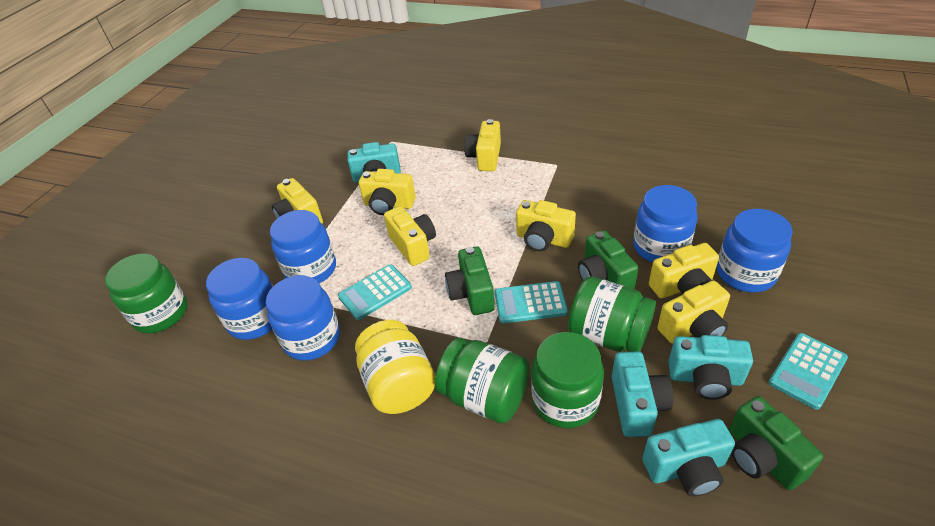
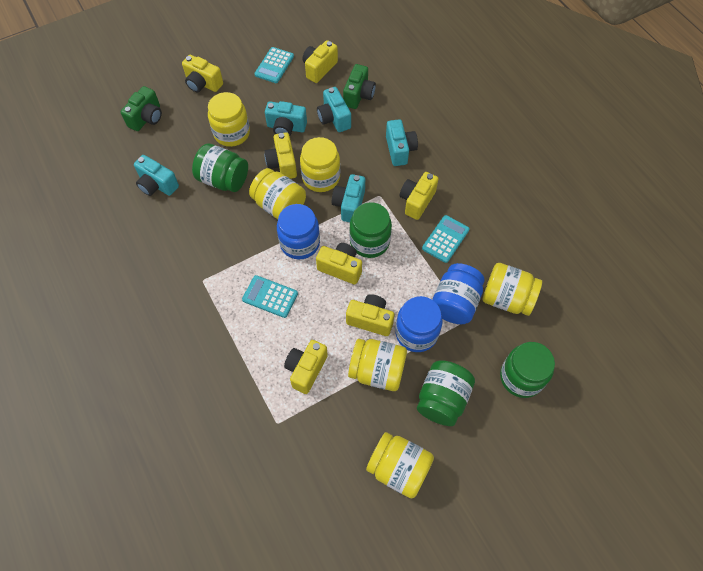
blue jar: [206,258,273,340] [266,275,340,361] [270,210,336,283] [633,185,698,263] [717,209,793,293] = 5 -> [277,204,320,260] [395,296,443,352] [432,263,485,324] = 3
green camera: [445,247,495,315] [578,231,638,290] [729,396,823,490] = 3 -> [121,86,162,131] [343,64,376,109] = 2
turquoise camera: [348,142,401,183] [612,351,673,437] [642,419,735,497] [668,335,753,400] = 4 -> [134,155,179,196] [265,101,307,136] [317,87,351,132] [332,174,365,222] [386,119,418,166] = 5
yellow jar: [355,320,436,414] = 1 -> [208,92,250,147] [249,168,306,219] [300,137,340,192] [348,339,407,391] [366,432,434,499] [483,263,542,316] = 6

